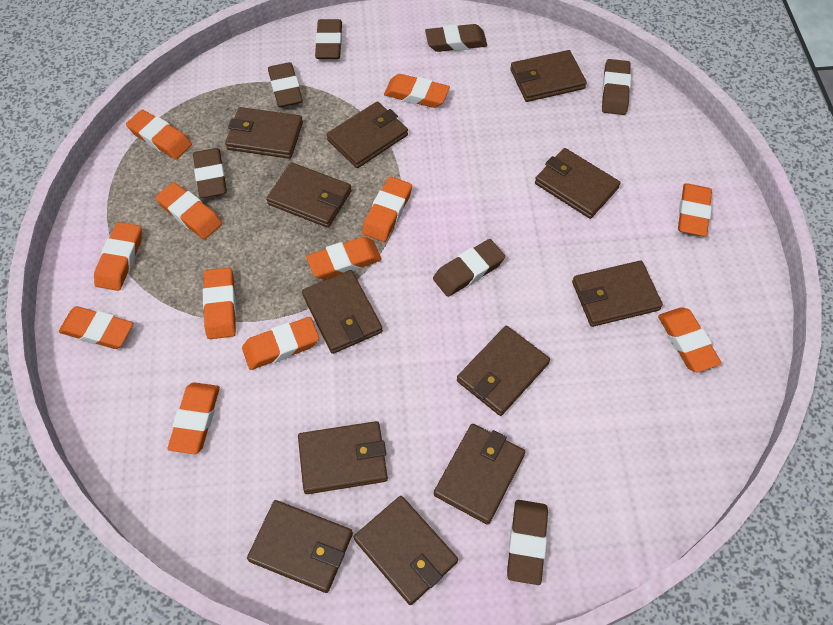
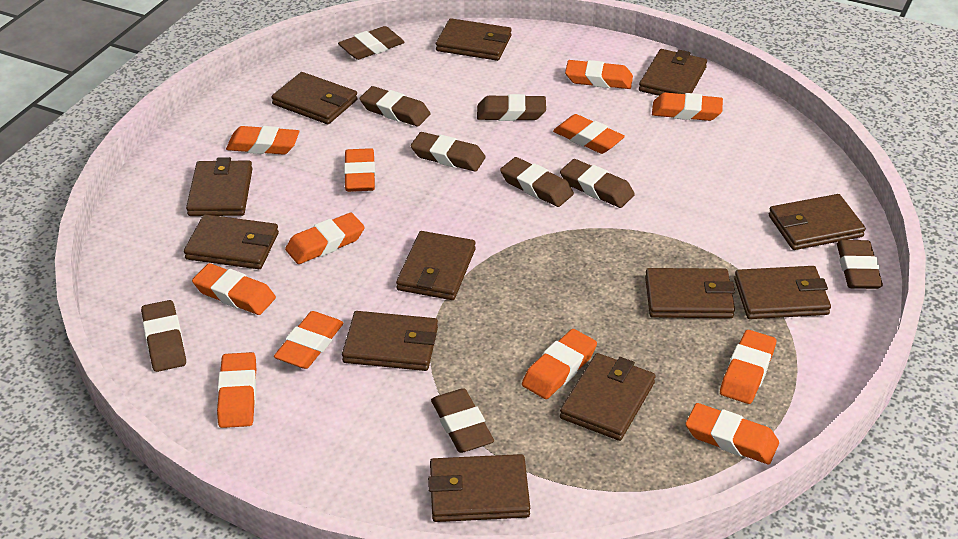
brown eraser: [193,148,227,198] [268,62,303,107] [315,19,342,59] [425,24,487,52] [433,239,505,297] [507,500,548,585] [602,59,631,115] = 7 -> [141,300,186,372] [338,26,405,60] [360,86,430,127] [411,132,486,171] [431,388,494,453] [477,94,546,121] [500,157,574,207] [560,159,635,208] [837,240,883,289] = 9

